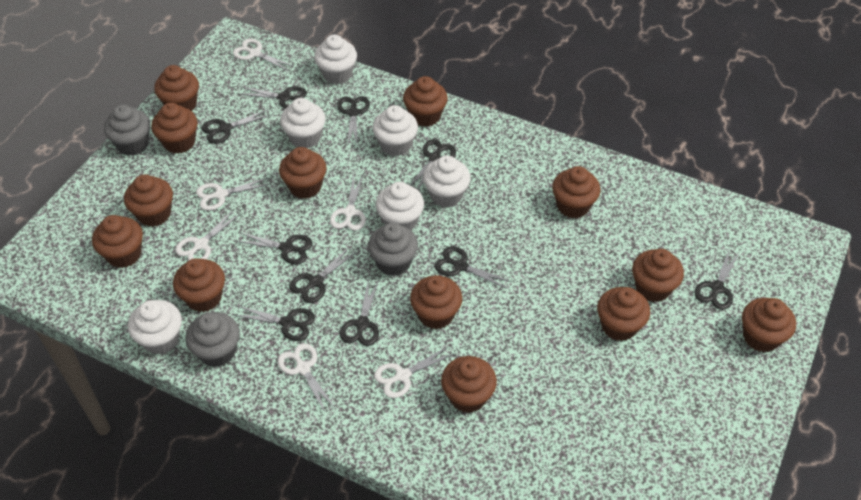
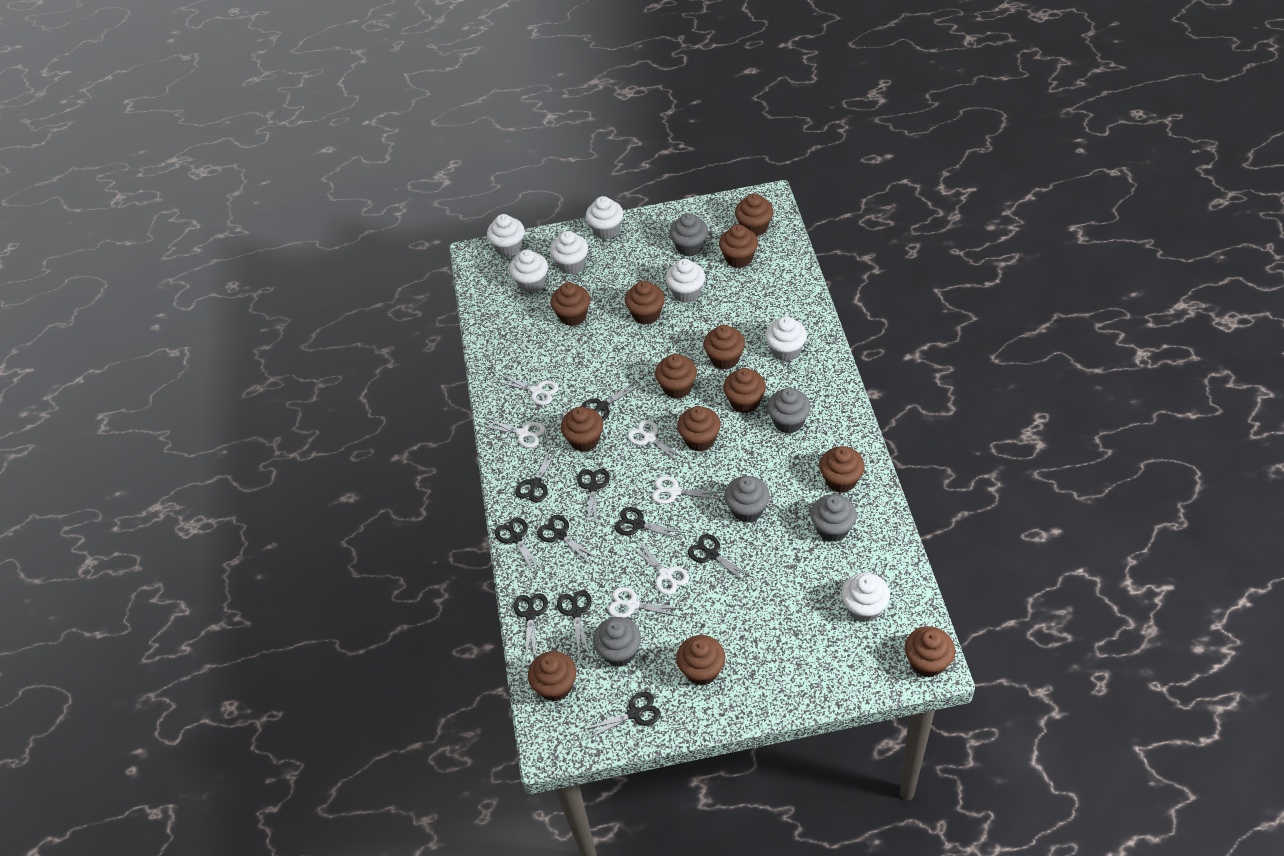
grey cupcake: [104,105,150,156] [185,312,240,367] [368,223,418,276] = 3 -> [593,617,641,667] [669,213,708,257] [724,476,770,523] [767,388,811,434] [810,494,857,542] = 5
white cupcake: [128,300,182,355] [280,98,326,149] [314,35,357,84] [372,105,418,156] [376,182,424,231] [423,155,470,207] = 6 -> [487,214,525,257] [509,250,548,293] [550,231,588,274] [586,196,623,239] [666,259,705,303] [765,316,807,361] [841,573,890,622] = 7

